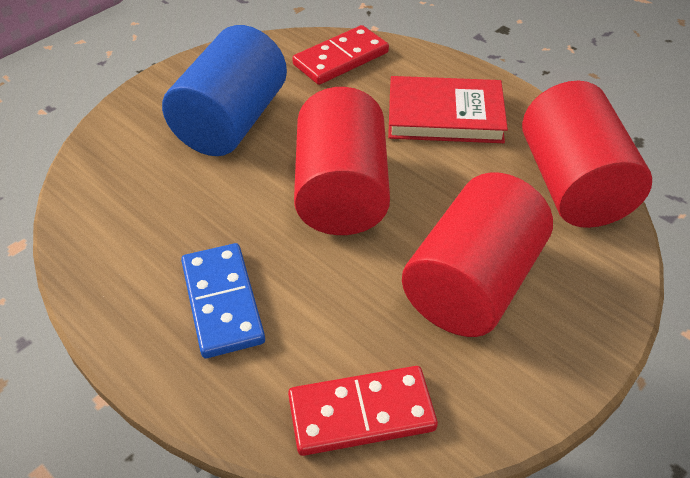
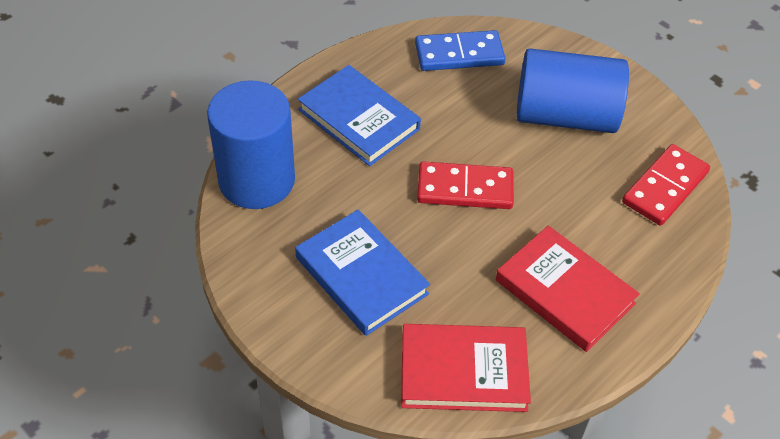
blue book: none = 0 -> [295,210,430,336] [298,65,421,166] = 2
blue cylinder: [162,25,287,156] = 1 -> [207,80,295,209] [516,48,629,133] = 2
red book: [388,76,508,143] = 1 -> [401,324,531,412] [496,226,640,352] = 2
red cylinder: [294,87,390,235] [402,172,553,337] [522,81,652,228] = 3 -> none = 0

